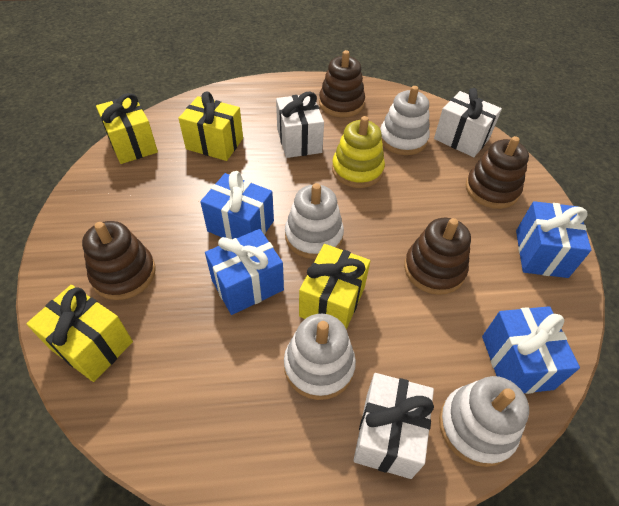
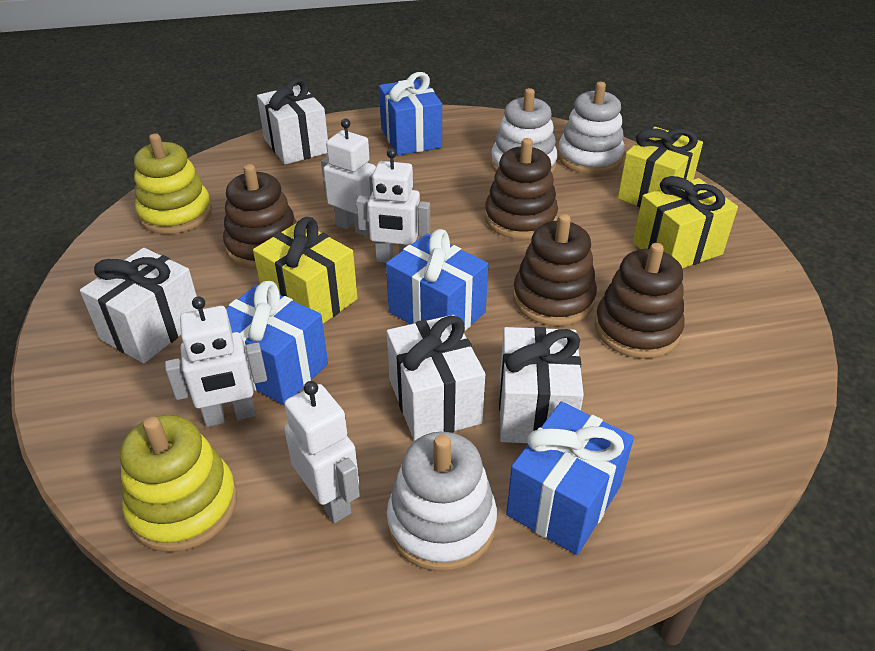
white gift: [276,92,324,158] [353,373,434,479] [434,88,502,157] = 3 -> [80,248,198,363] [257,78,328,165] [387,315,485,441] [499,327,584,443] = 4
white robot: none = 0 -> [165,297,267,427] [284,381,360,523] [321,119,376,236] [356,148,430,263] = 4
white stacking toy: [284,314,356,400] [285,183,344,259] [380,86,430,155] [439,376,529,467] = 4 -> [387,432,497,571] [491,88,558,174] [558,82,625,174] = 3
yellow gift: [26,285,133,382] [96,93,158,164] [178,91,243,161] [299,244,370,330] = 4 -> [253,217,358,324] [618,127,703,207] [633,176,738,268] = 3
yellow stacking toy: [332,116,385,188] = 1 -> [120,415,237,552] [134,133,212,234] = 2

